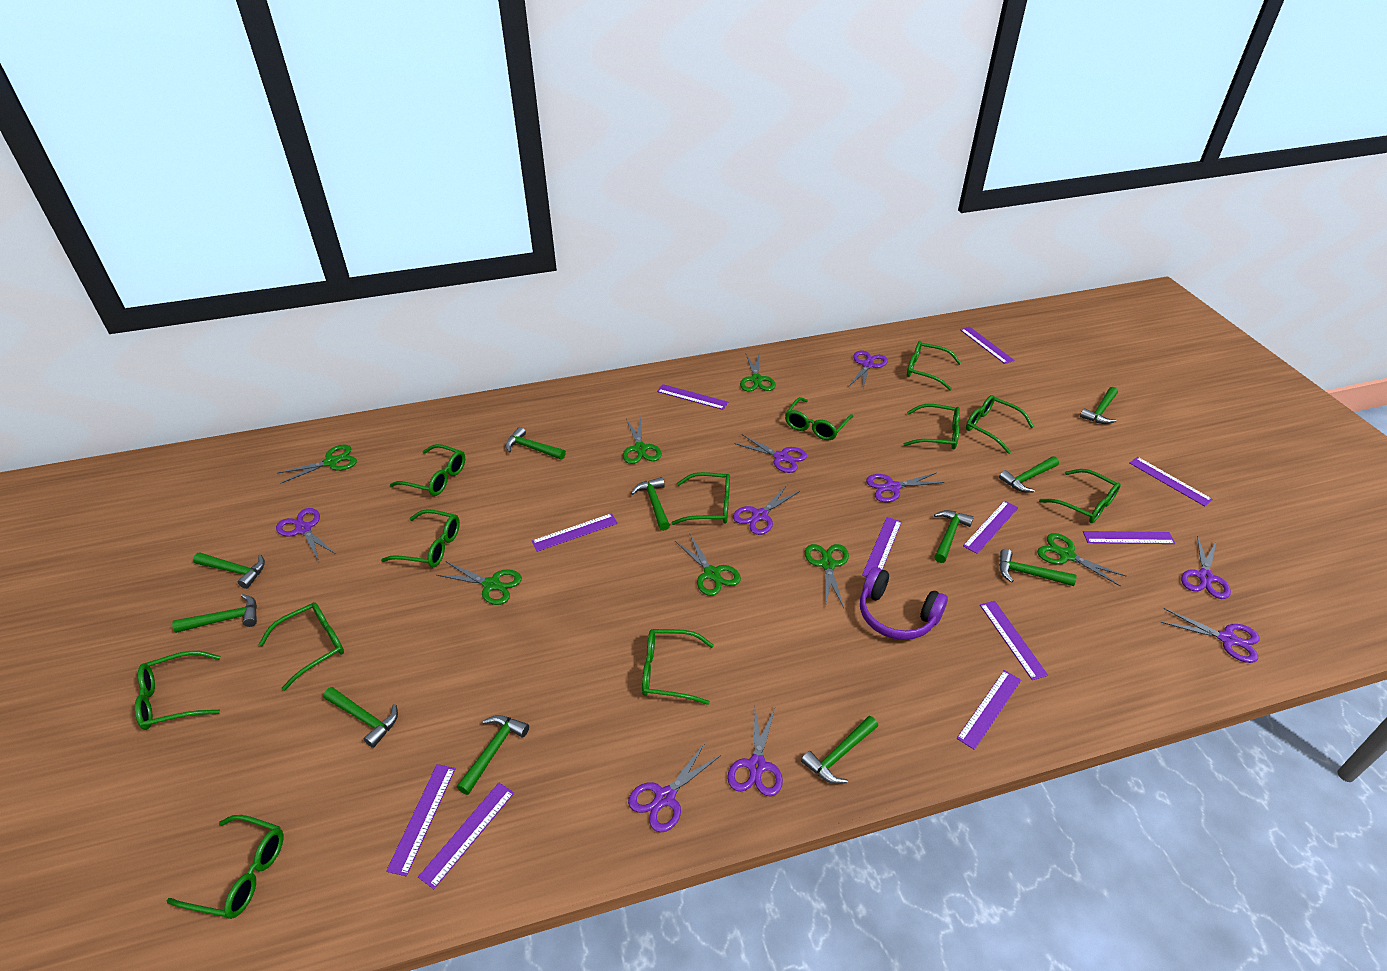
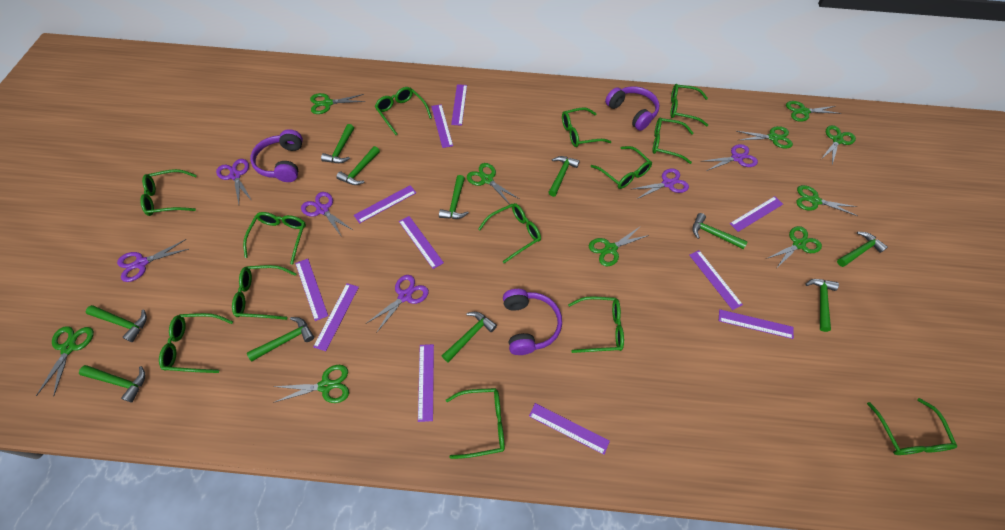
green glasses: [135,651,221,730] [166,815,284,919] [258,602,344,691] [381,509,460,567] [390,444,465,496] [642,629,714,705] [672,472,730,525] [785,397,854,440] [904,404,960,449] [907,341,961,391] [966,395,1034,454] [1039,469,1121,523] = 12 -> [140,169,197,216] [159,313,233,373] [232,265,296,320] [243,212,306,265] [375,87,432,135] [446,388,505,459] [478,203,541,263] [562,107,611,147] [568,296,624,353] [591,146,652,189] [652,118,694,164] [670,84,708,126] [867,398,957,455] = 13
green scissors: [278,444,357,483] [437,562,522,605] [623,417,662,464] [675,535,741,596] [740,354,776,391] [805,544,849,608] [1037,533,1127,587] = 7 -> [36,326,94,397] [273,365,349,403] [310,93,365,114] [467,163,519,205] [589,226,649,267] [737,126,793,149] [766,226,822,268] [786,101,841,122] [796,185,857,216] [821,125,856,165] = 10
purple headphones: [860,567,948,640] = 1 -> [250,129,303,182] [503,289,562,355] [605,86,660,131] = 3
purple scissors: [276,508,336,561] [628,743,721,833] [727,708,783,797] [733,485,800,535] [734,434,807,473] [849,350,888,388] [866,473,944,503] [1161,608,1260,663] [1181,535,1231,599] = 9 -> [117,239,189,282] [216,159,252,204] [301,192,354,237] [367,275,429,333] [630,168,689,199] [704,144,758,171] = 6

